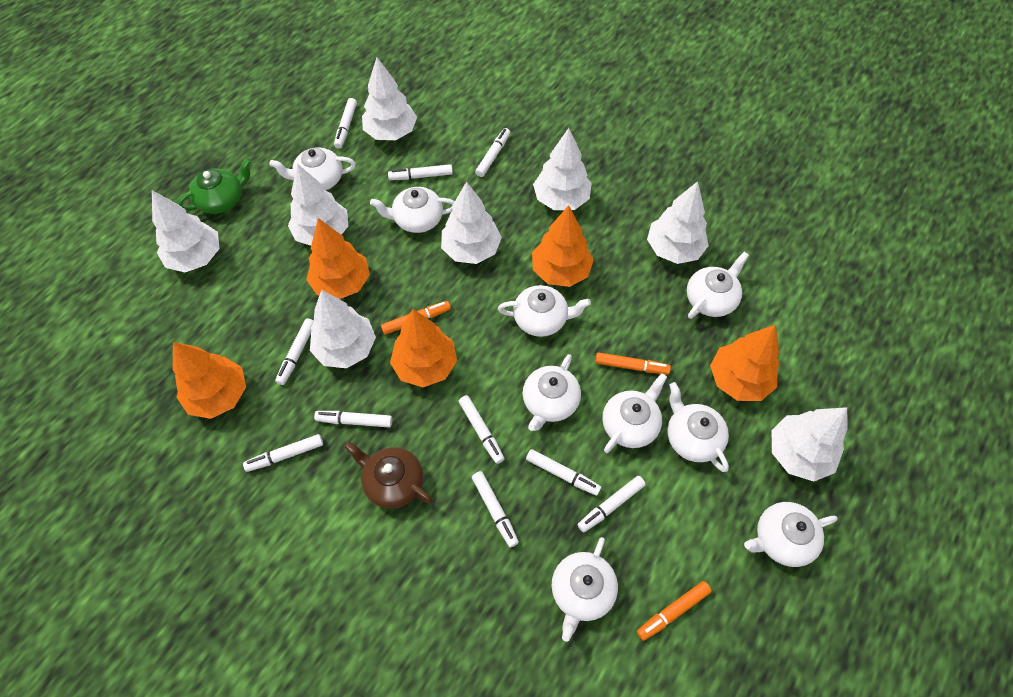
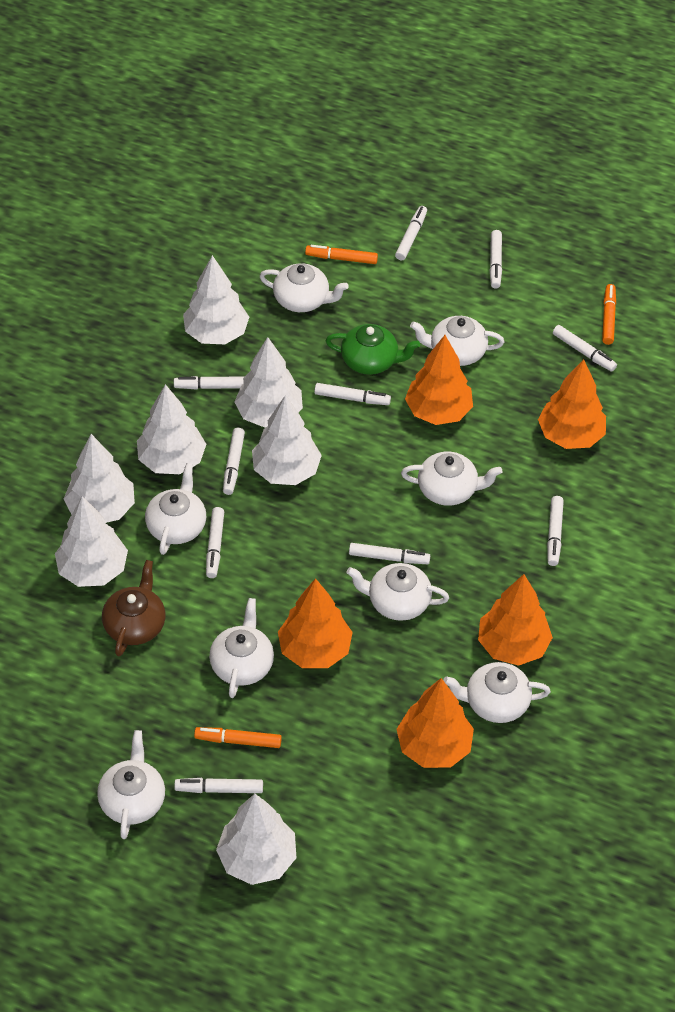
white teapot: [269,147,356,191] [370,187,455,233] [498,285,591,337] [523,354,581,431] [552,537,618,641] [602,374,667,453] [667,382,729,472] [687,252,749,319] [744,502,837,567] = 9 -> [97,730,165,839] [145,463,206,555] [209,598,274,698] [259,263,349,312] [346,563,449,621] [401,452,502,506] [410,316,504,366] [443,662,551,723] = 8
white tree: [152,190,220,272] [288,164,348,246] [310,290,376,368] [362,57,417,140] [441,182,502,264] [533,128,592,210] [647,181,709,264] [772,407,847,481] = 8 -> [55,496,128,587] [64,434,135,523] [137,384,206,474] [183,255,249,344] [216,794,297,885] [235,337,303,428] [252,395,322,485] = 7

